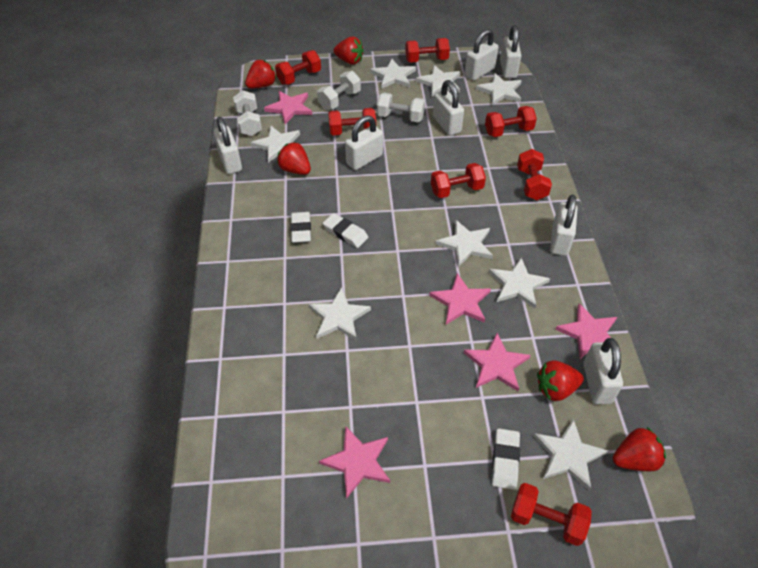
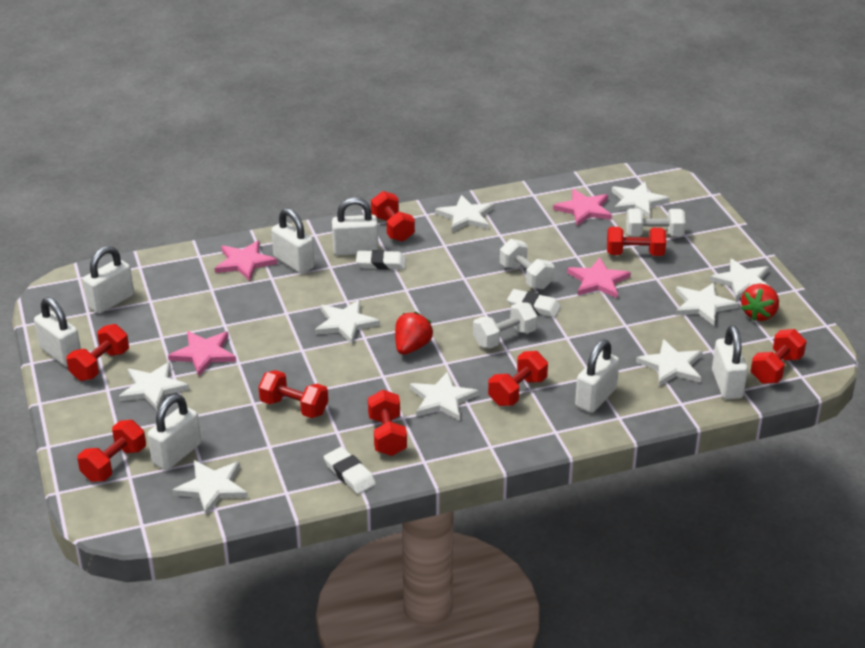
pink star: [264,91,312,124] [319,426,390,499] [429,273,491,325] [464,333,531,391] [555,303,617,359] = 5 -> [168,331,236,376] [215,241,277,281] [553,189,612,226] [567,257,631,298] = 4
red dumbbell: [275,50,321,85] [328,108,376,135] [405,38,450,63] [431,163,486,198] [485,106,537,137] [511,483,592,546] [517,149,552,200] = 7 -> [66,324,129,381] [77,420,146,482] [258,370,328,418] [368,390,407,456] [371,191,415,242] [488,351,548,406] [607,227,666,256] [751,329,807,384] = 8
red strawberry: [245,60,277,89] [277,142,311,175] [334,37,364,65] [537,360,584,401] [613,427,666,471] = 5 -> [395,312,433,355] [741,284,779,321] = 2
white star: [250,125,300,163] [308,287,371,341] [370,59,416,89] [416,65,461,96] [436,220,493,267] [476,73,522,105] [489,257,550,308] [534,419,608,491] = 8 -> [118,362,189,411] [172,460,248,515] [315,300,380,344] [410,372,479,421] [435,195,494,232] [612,182,670,218] [636,339,703,386] [675,283,738,326] [710,259,769,300] = 9

